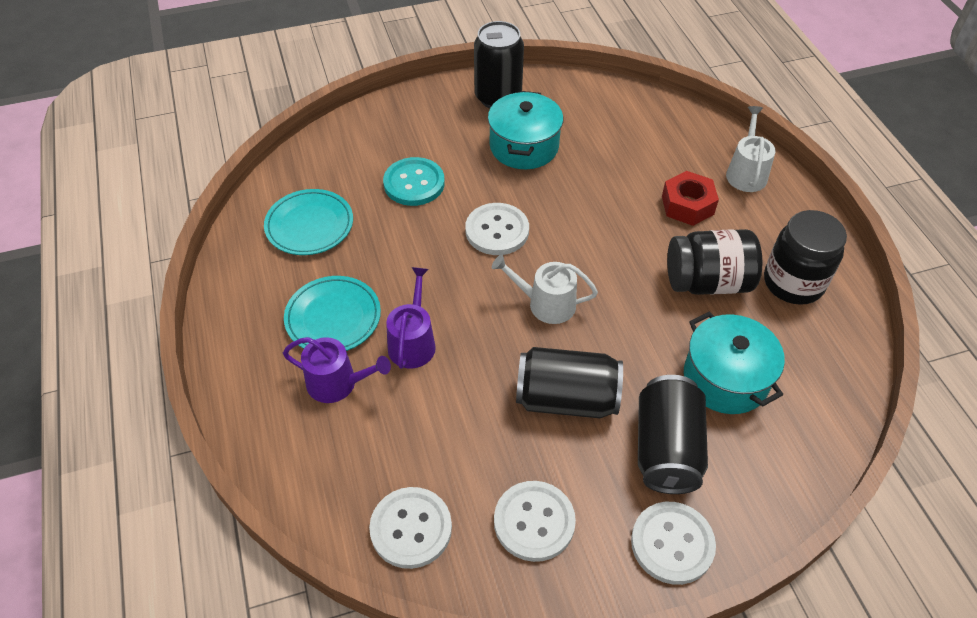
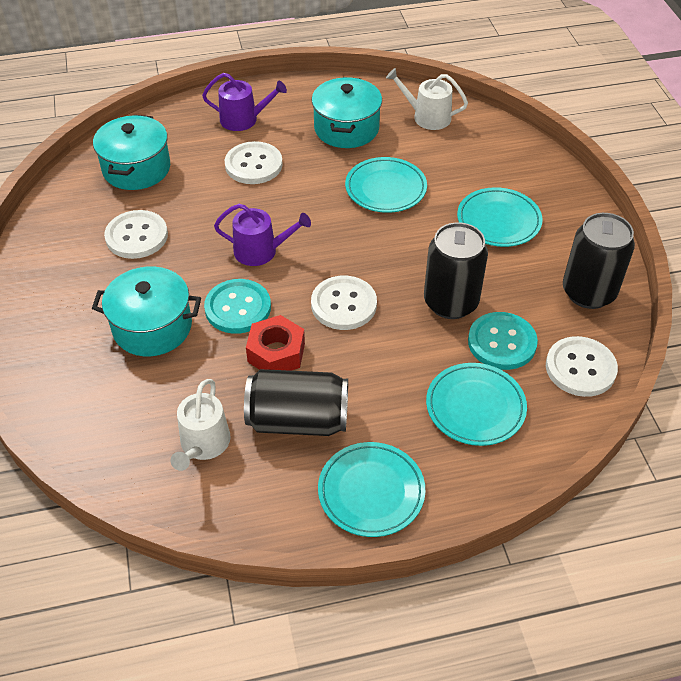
black jar: [667,229,762,295] [764,210,847,305] = 2 -> none = 0
turquoise button: [383,157,445,206] = 1 -> [204,279,271,334] [468,312,538,370] = 2
turquoise plate: [264,189,353,255] [284,276,381,351] = 2 -> [318,442,425,537] [345,157,427,213] [426,363,527,446] [457,187,543,247] = 4
turquoise pot: [488,91,563,169] [684,312,785,414] = 2 -> [92,266,201,356] [93,115,170,190] [312,77,382,148] = 3

